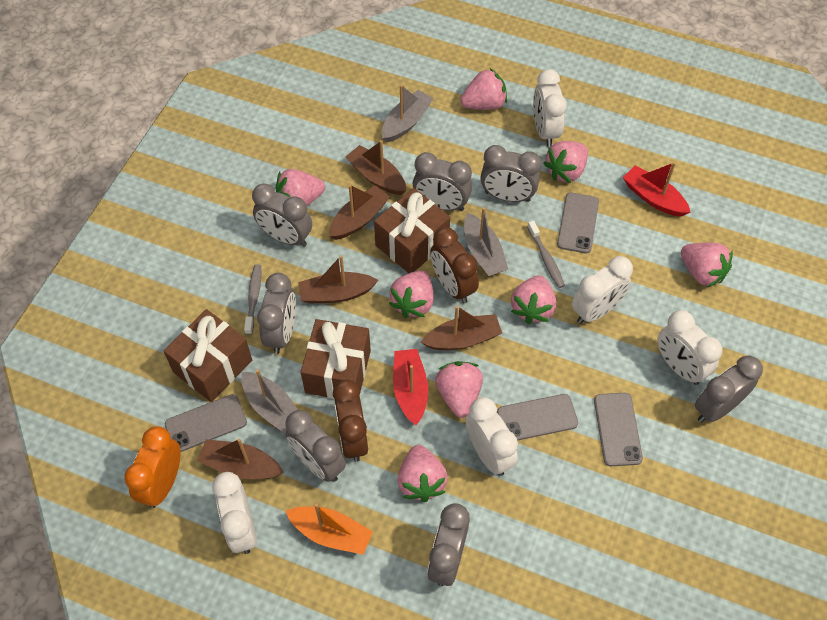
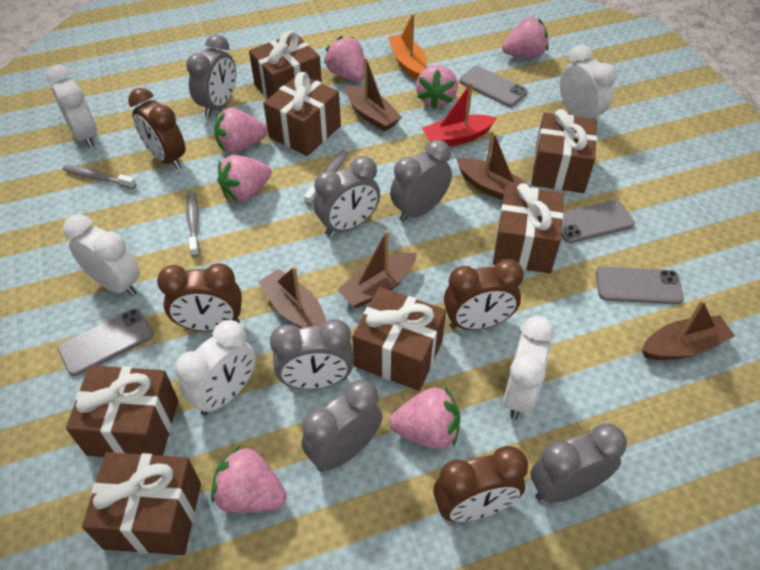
brown clock: [333,379,368,462] [430,227,479,304] = 2 -> [128,88,186,170] [157,263,242,331] [433,446,528,522] [444,259,524,330] = 4
brown gift: [163,309,252,402] [301,319,371,399] [374,188,450,273] = 3 -> [66,365,178,457] [82,452,201,555] [249,30,322,99] [263,72,341,156] [352,287,446,391] [493,183,564,274] [531,109,597,193] = 7
grey boat: [241,369,298,434] [382,85,434,142] [464,207,508,276] = 3 -> none = 0
grey clock: [252,183,312,247] [257,273,296,354] [285,410,346,482] [413,152,472,211] [427,503,470,586] [480,145,542,202] [695,355,763,423] = 7 -> [186,35,236,117] [270,319,354,389] [301,379,383,471] [314,156,380,236] [390,140,452,222] [531,423,627,503] = 6
grey toothbrush: [244,264,261,335] [527,221,565,288] = 2 -> [62,165,137,189] [186,191,200,257] [304,150,348,205] = 3
orange clock: [124,426,181,508] = 1 -> none = 0
pink strawberry: [276,169,325,206] [389,271,434,318] [397,445,448,502] [435,361,483,418] [460,68,507,110] [511,275,556,324] [543,141,588,183] [681,243,733,287] = 8 -> [211,446,287,513] [214,108,267,153] [217,155,271,202] [324,36,365,82] [389,387,460,449] [416,65,458,109] [502,17,548,58] = 7
red boat: [393,349,428,425] [623,162,691,217] = 2 -> [422,82,497,146] = 1

